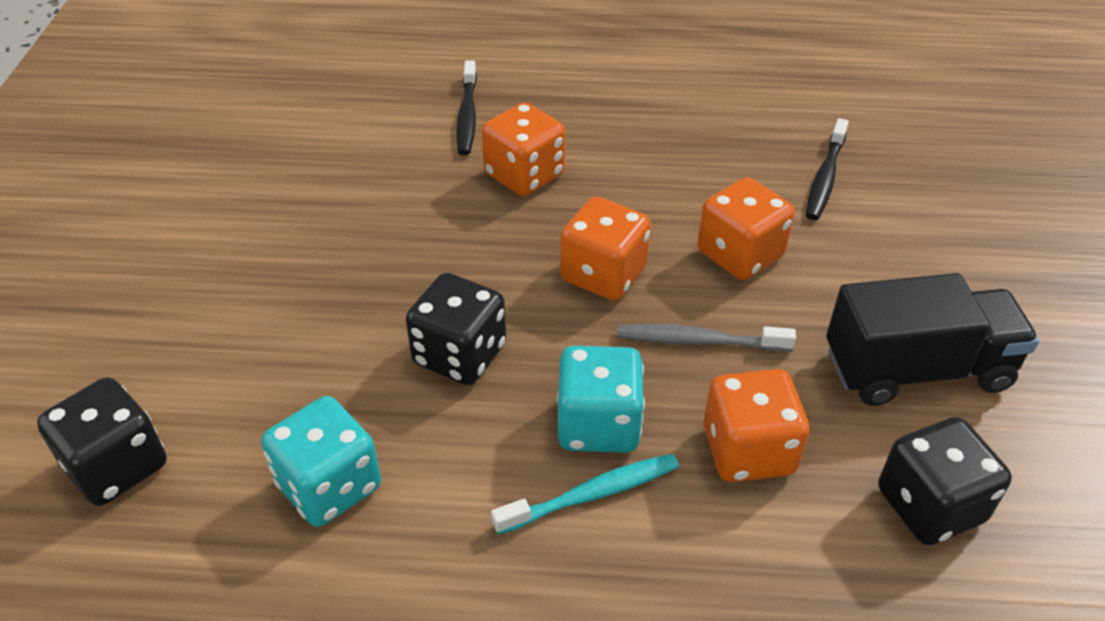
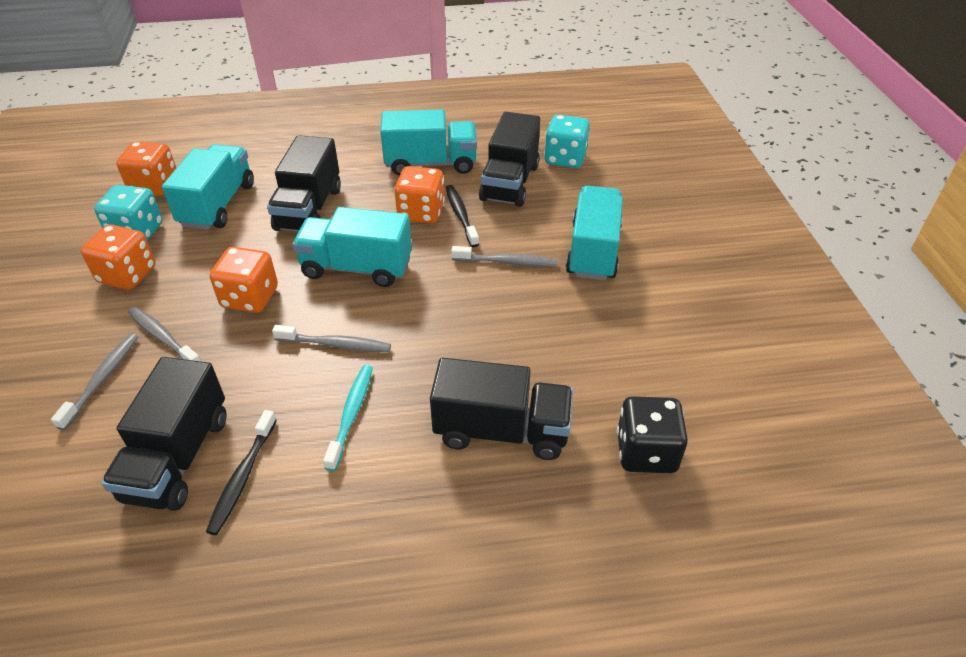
black dice: [37,377,166,506] [406,273,506,385] [878,417,1012,545] = 3 -> [617,396,688,473] = 1
black truck: [826,273,1039,406] = 1 -> [101,357,227,511] [267,135,341,231] [430,358,573,460] [479,112,540,207] = 4
grey toothbrush: [617,324,796,352] = 1 -> [51,334,138,430] [128,307,201,361] [272,325,391,352] [451,246,558,267] = 4
turquoise truck: none = 0 -> [162,144,254,230] [292,207,412,287] [380,109,477,176] [566,186,623,280] = 4

